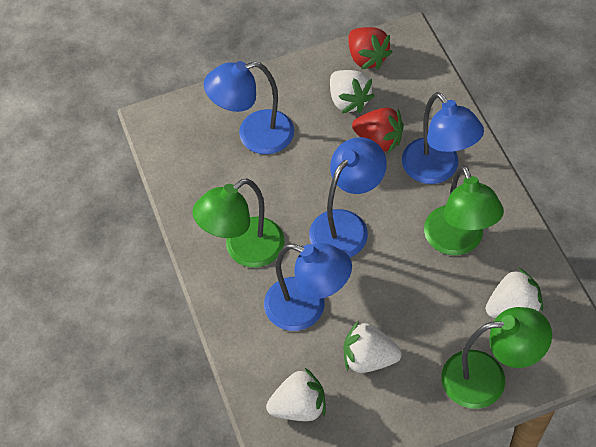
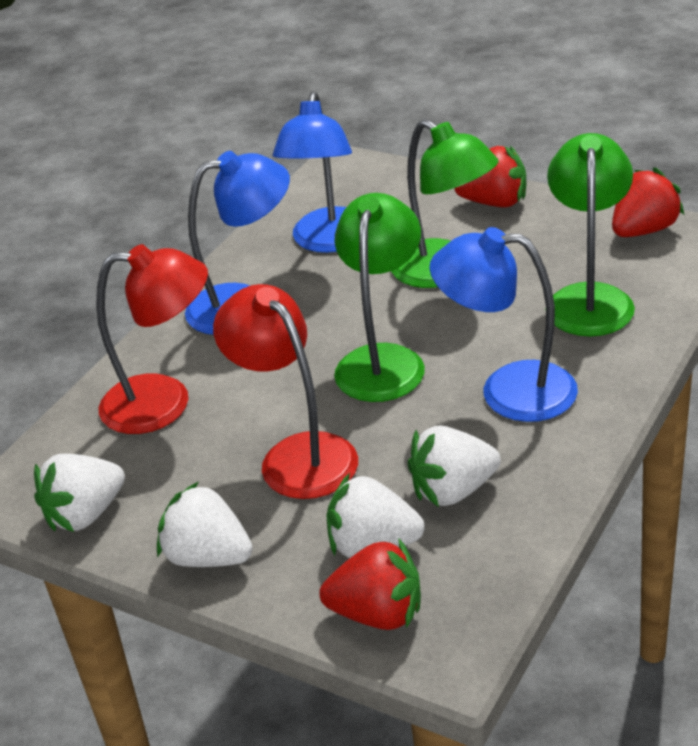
blue lamp: [204,61,294,154] [264,243,352,331] [309,137,387,258] [402,92,484,184] = 4 -> [185,151,290,335] [273,91,352,253] [429,227,578,422] = 3
red lamp: none = 0 -> [96,244,208,434] [213,284,358,499] = 2
red strawberry: [348,27,392,69] [352,107,404,153] = 2 -> [319,539,421,630] [454,146,527,207] [612,167,684,237] = 3

